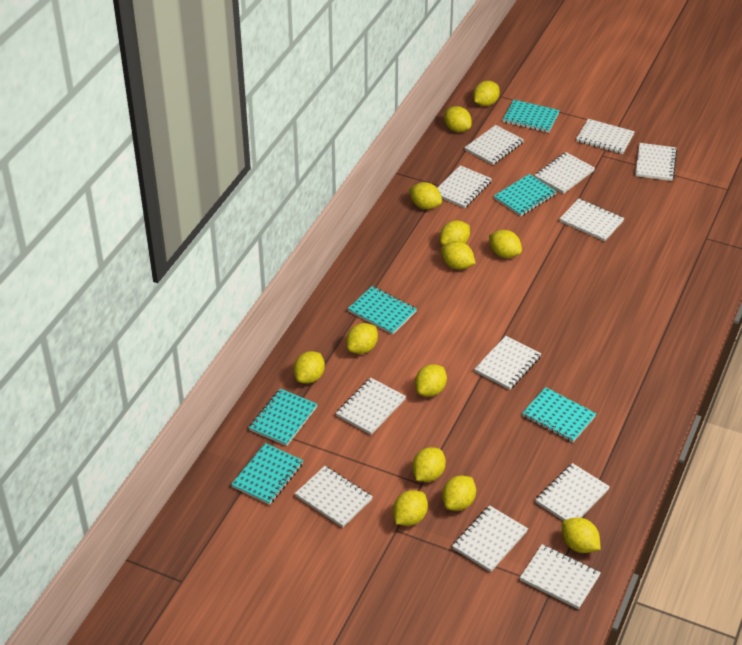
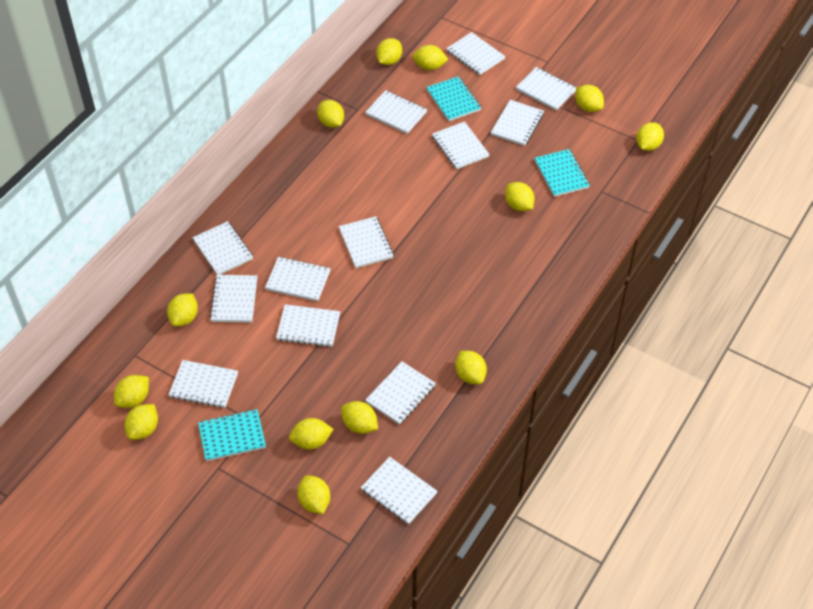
turquoise notebook: [231,443,303,505] [249,389,318,446] [348,286,417,335] [494,174,557,216] [503,100,560,133] [522,387,597,442] = 6 -> [198,409,266,461] [426,76,481,121] [534,149,590,197] = 3
white notebook: [295,466,373,527] [336,378,406,435] [437,165,492,208] [452,505,528,572] [465,125,524,165] [474,336,541,390] [520,544,601,609] [534,152,595,194] [535,463,610,521] [559,199,624,241] [576,119,635,154] [635,143,677,181] = 12 -> [168,360,238,408] [192,221,253,275] [210,275,257,323] [265,257,331,302] [276,304,340,347] [339,216,393,268] [361,457,438,524] [365,90,427,134] [365,361,436,425] [432,121,490,169] [446,32,505,75] [491,100,544,146] [516,67,576,111] = 13

